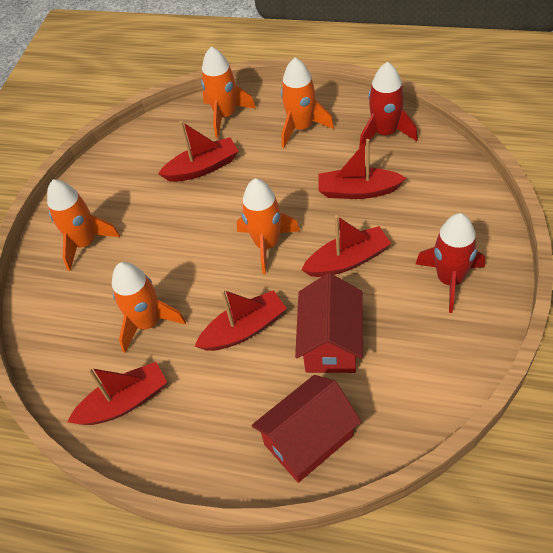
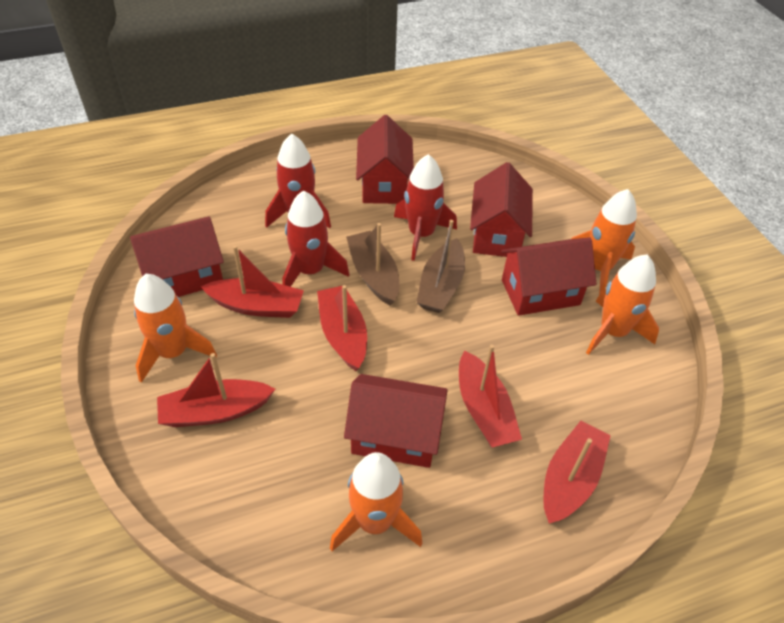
brown boat: none = 0 -> [346,223,399,306] [416,220,465,313] = 2
orange rocket: [47,179,120,271] [112,262,186,353] [201,46,256,138] [237,178,300,274] [281,58,334,148] = 5 -> [134,274,217,383] [330,452,422,551] [571,189,637,294] [586,254,659,355] = 4
red house: [251,375,361,483] [295,273,363,373] = 2 -> [130,216,224,297] [344,374,447,468] [356,115,414,204] [470,162,533,257] [501,237,596,316] = 5
red rocket: [359,62,418,148] [416,213,485,313] = 2 -> [265,134,331,229] [282,190,350,287] [394,154,457,261] = 3

